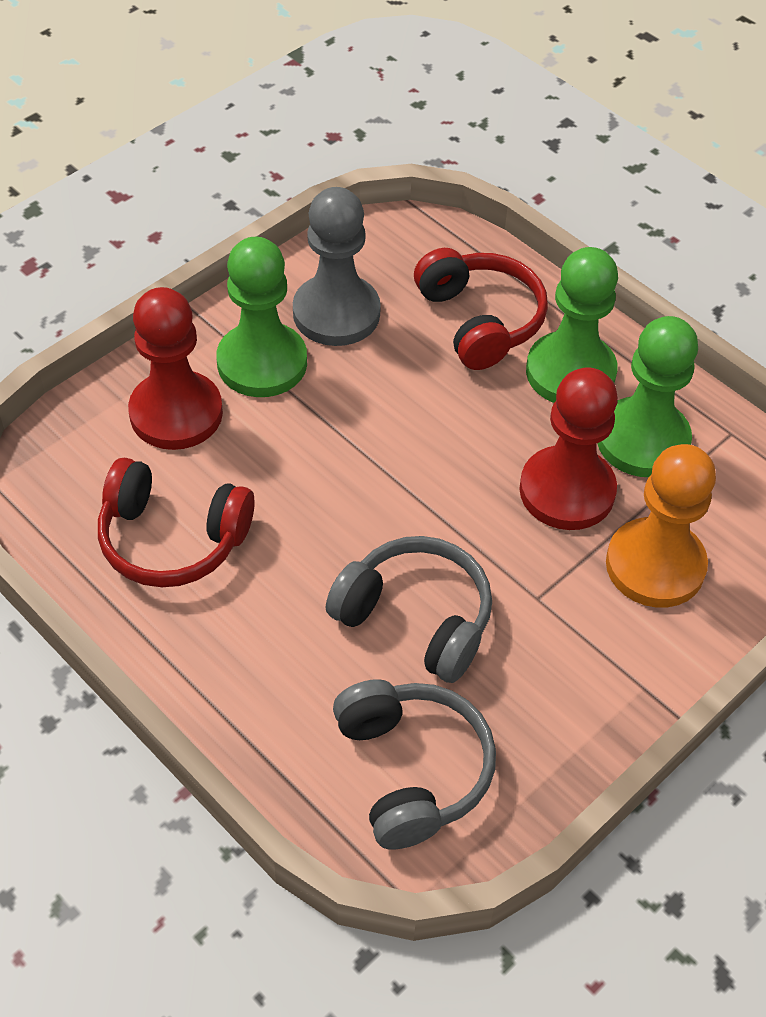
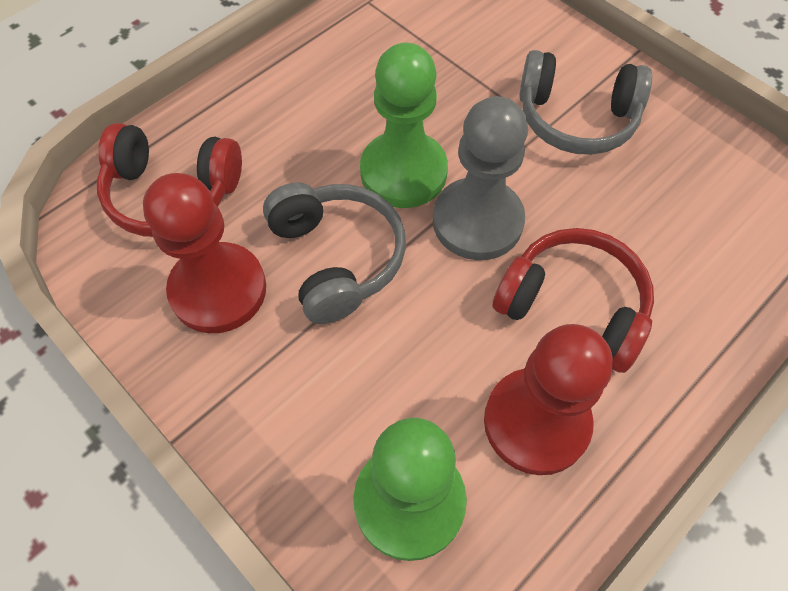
green pawn: [216,237,307,397] [526,247,618,403] [597,316,698,477] = 3 -> [353,418,467,561] [360,43,448,208] = 2
orange pawn: [606,444,716,608] = 1 -> none = 0

